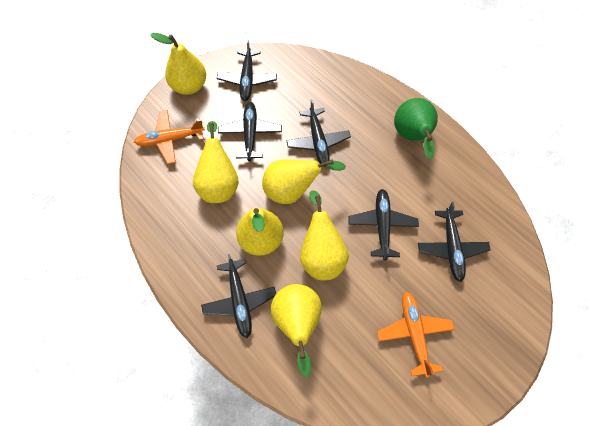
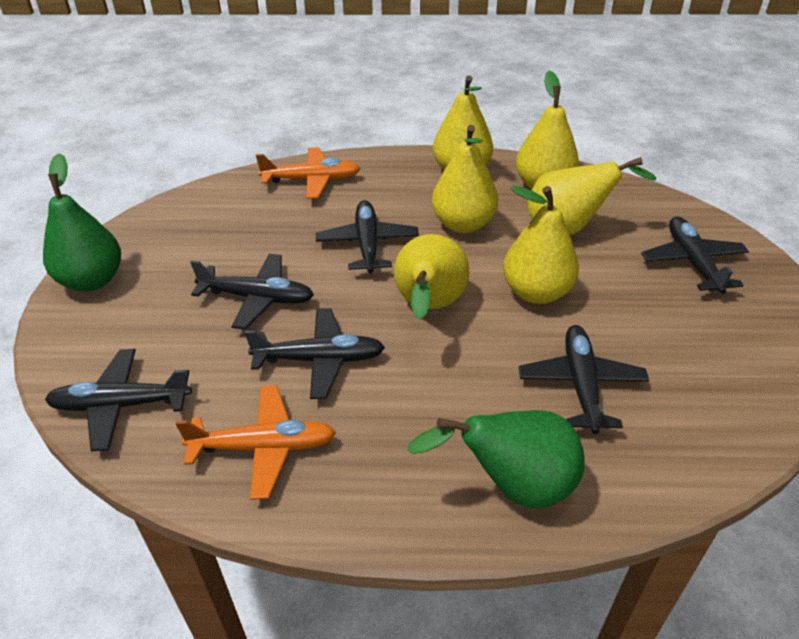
green pear: [394,98,438,159] = 1 -> [43,153,121,291] [407,410,585,508] = 2

